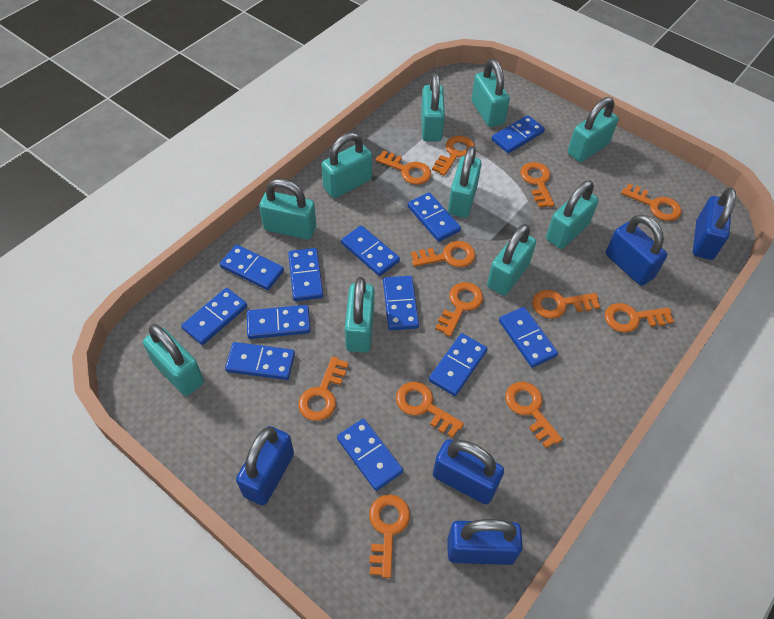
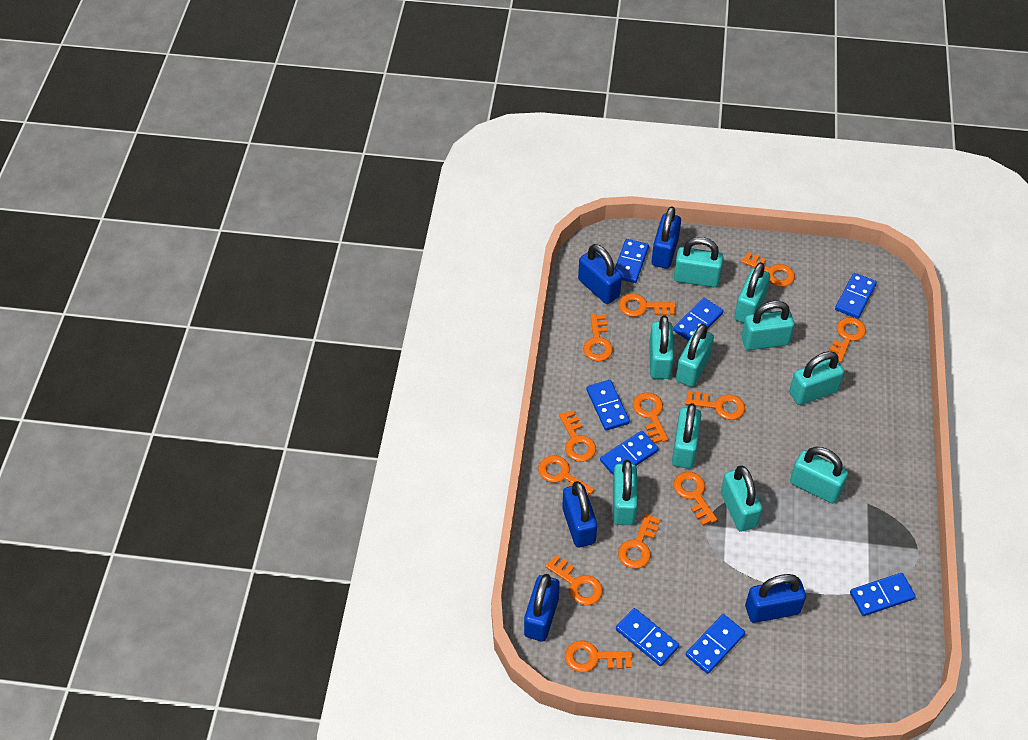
blue domino: [181,288,247,345] [220,245,284,290] [225,342,295,380] [247,305,311,339] [288,248,323,301] [337,419,403,491] [341,226,400,276] [383,276,419,330] [408,192,461,242] [429,333,487,396] [491,115,545,153] [499,307,558,368] = 12 -> [586,380,630,430] [600,431,659,476] [615,239,649,283] [616,608,679,666] [673,298,723,341] [686,614,745,674] [835,273,877,319] [850,573,916,616] = 8

